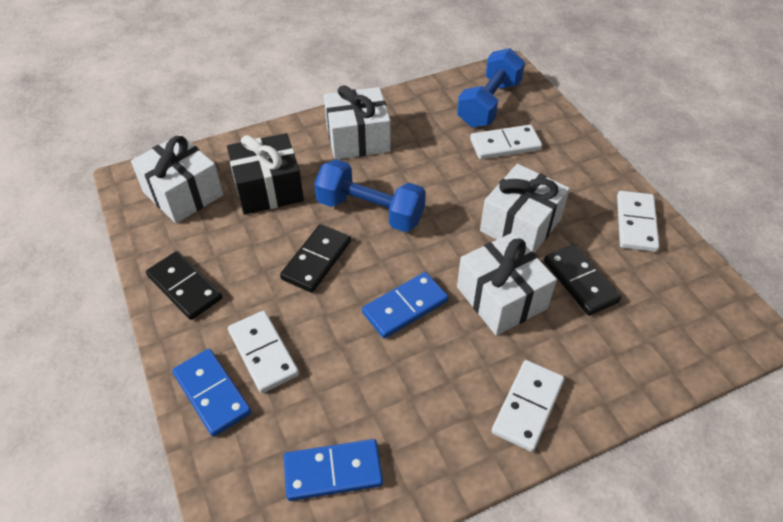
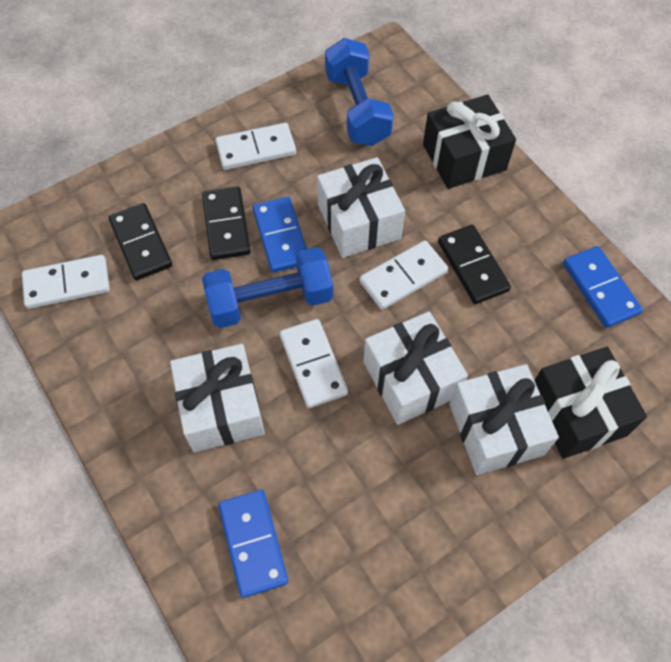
black gift: [227,133,304,215] = 1 -> [423,95,516,189] [534,347,647,459] = 2

